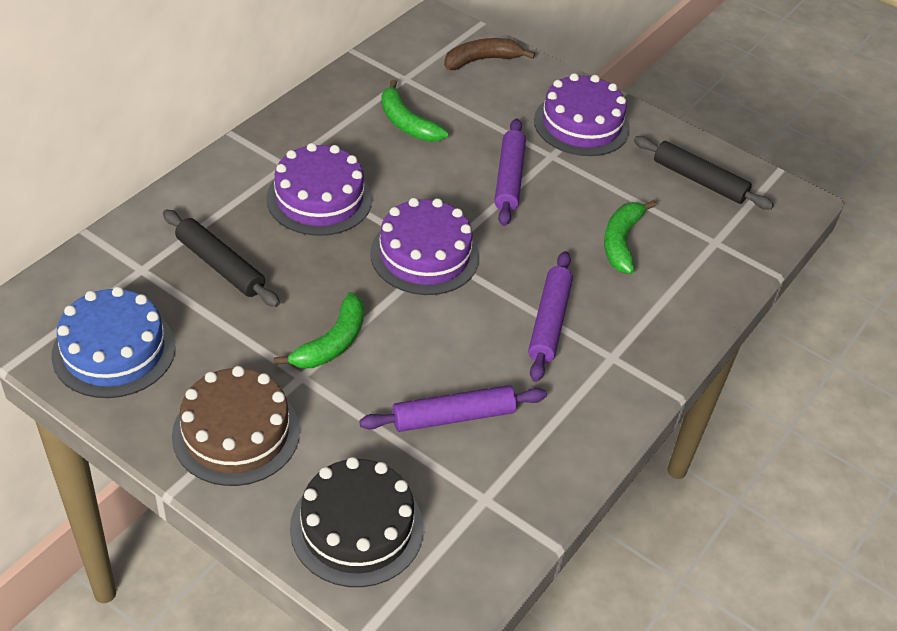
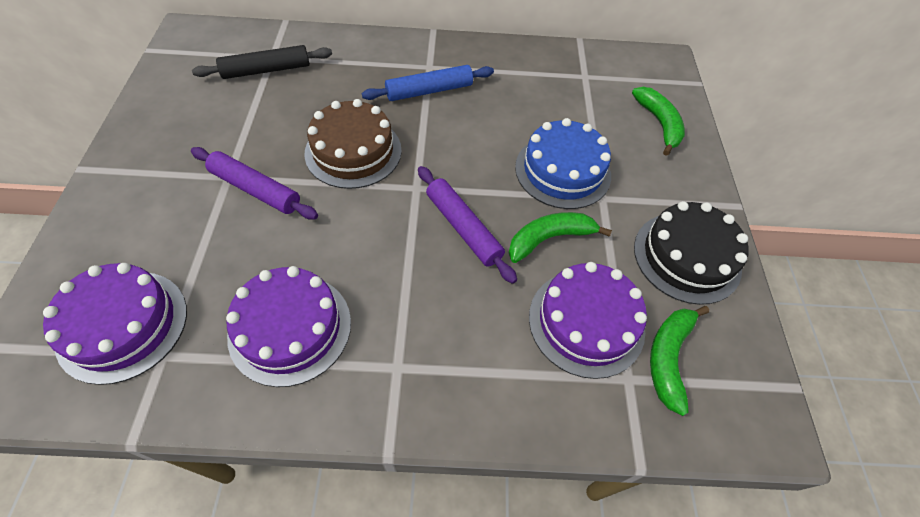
black rolling pin: [163,209,280,307] [634,136,774,210] = 2 -> [192,45,332,79] = 1
blue rolling pin: none = 0 -> [362,65,494,101] = 1
brown banana: [444,38,535,70] = 1 -> none = 0
purple rolling pin: [359,385,547,432] [494,118,526,226] [528,251,573,382] = 3 -> [191,147,318,220] [418,166,517,284] = 2

